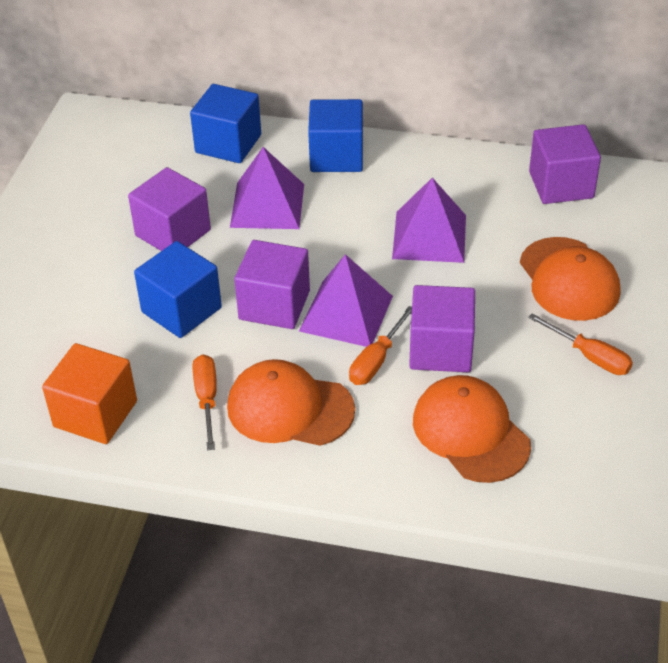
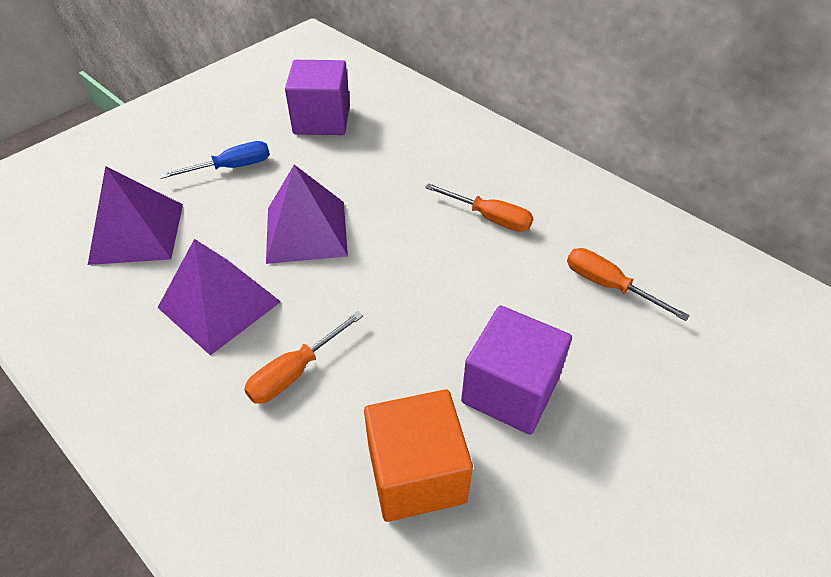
blue cube: [134,241,222,338] [190,84,261,163] [308,99,363,172] = 3 -> none = 0
blue screwdriver: none = 0 -> [160,141,270,179] = 1
orange cap: [227,359,355,446] [413,375,531,483] [520,237,620,321] = 3 -> none = 0
purple cube: [128,167,211,251] [234,240,310,329] [409,285,475,372] [529,124,601,204] = 4 -> [285,60,350,135] [461,305,572,435] = 2

